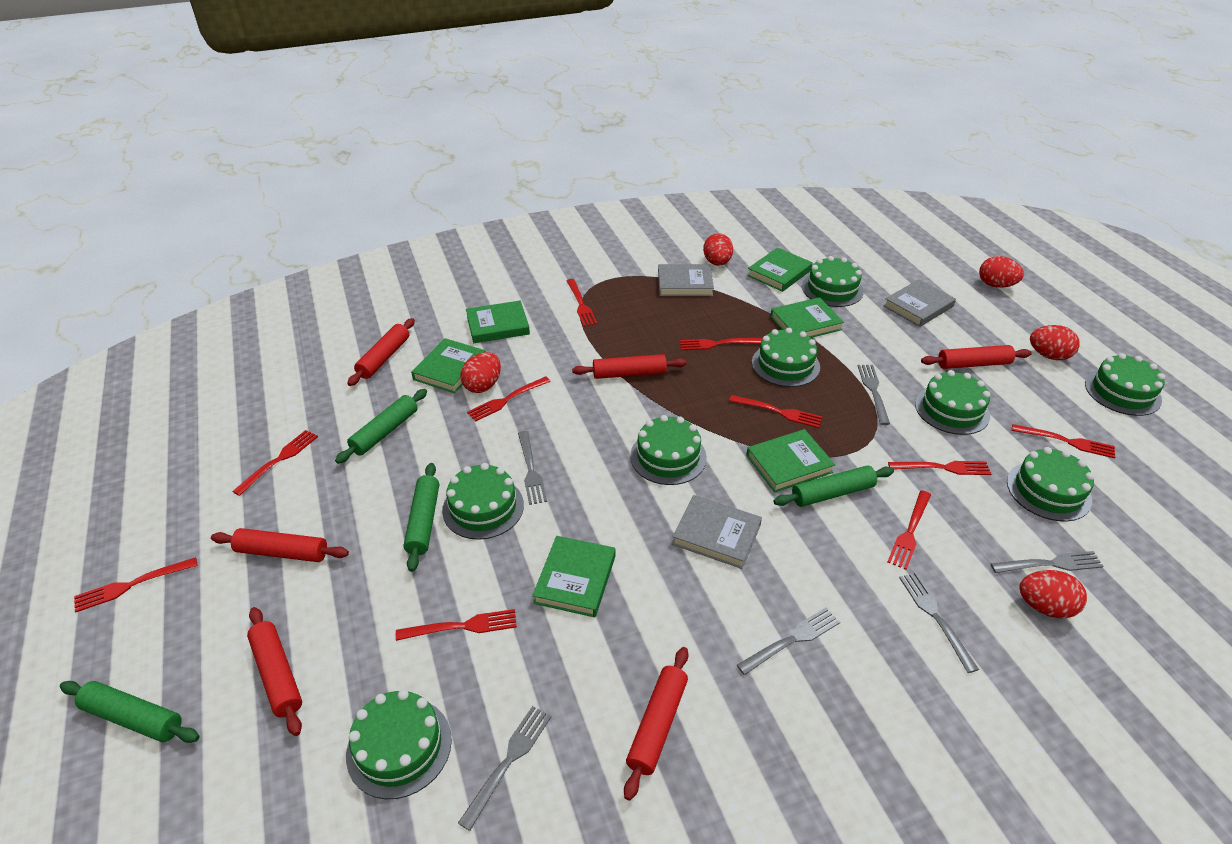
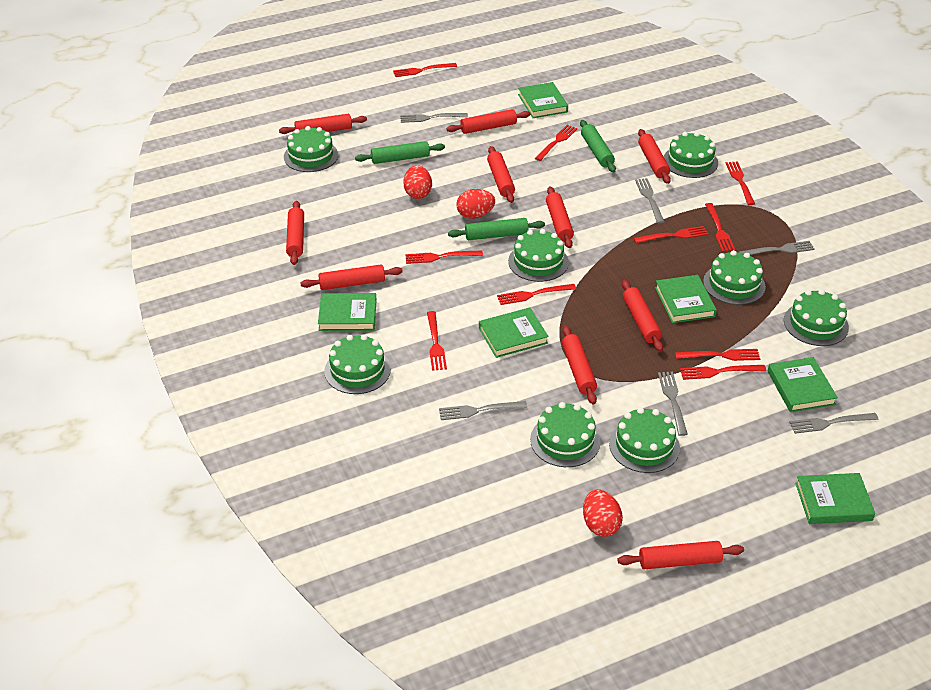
green rolling pin: [60,681,200,743] [335,389,427,464] [403,463,439,572] [773,465,894,507] = 4 -> [355,141,445,164] [448,218,545,240] [580,120,616,172] = 3
grey book: [658,264,714,296] [672,495,762,569] [883,279,956,327] = 3 -> none = 0
red egg: [460,352,501,393] [703,233,733,266] [979,256,1024,288] [1019,570,1087,618] [1030,325,1080,360] = 5 -> [403,165,432,199] [456,189,495,219] [583,489,623,537] = 3
red rolling pin: [211,528,349,562] [247,607,302,736] [347,318,415,386] [572,354,687,379] [624,647,689,800] [921,345,1032,369] = 6 -> [279,114,367,134] [286,201,304,265] [300,264,403,290] [446,109,531,134] [487,146,515,203] [546,186,574,248] [562,326,597,405] [618,541,744,569] [622,280,663,352] [638,129,671,184] = 10

